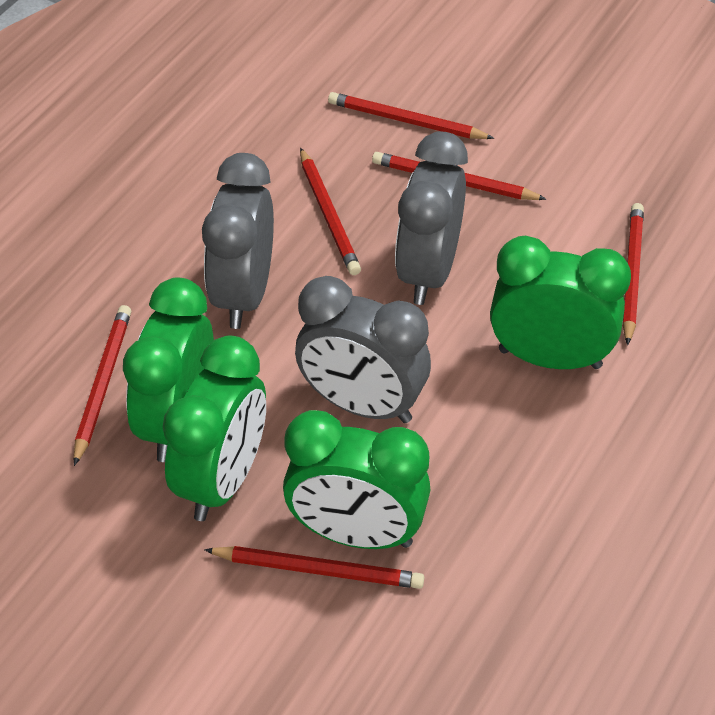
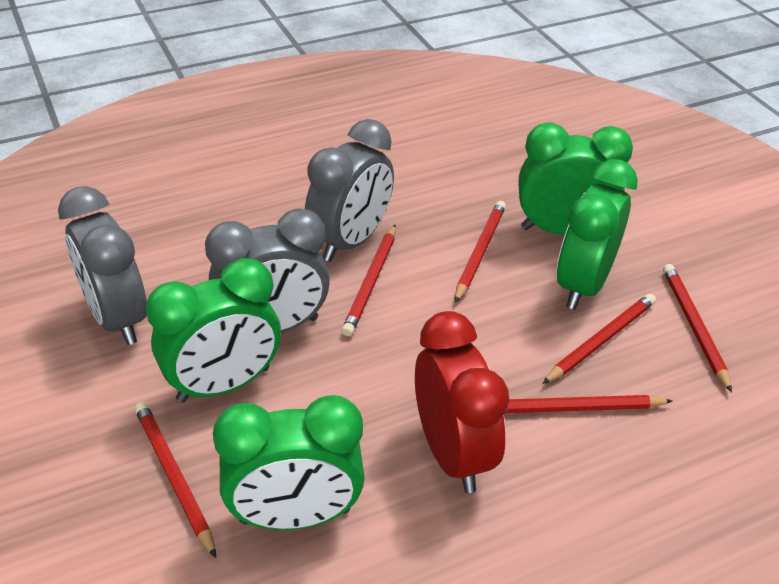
red clock: none = 0 -> [415,311,509,493] = 1

